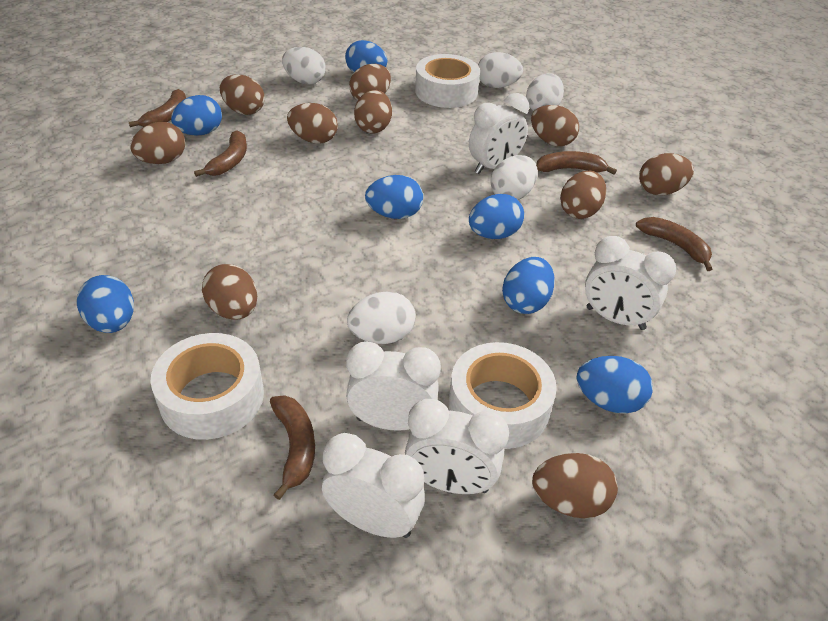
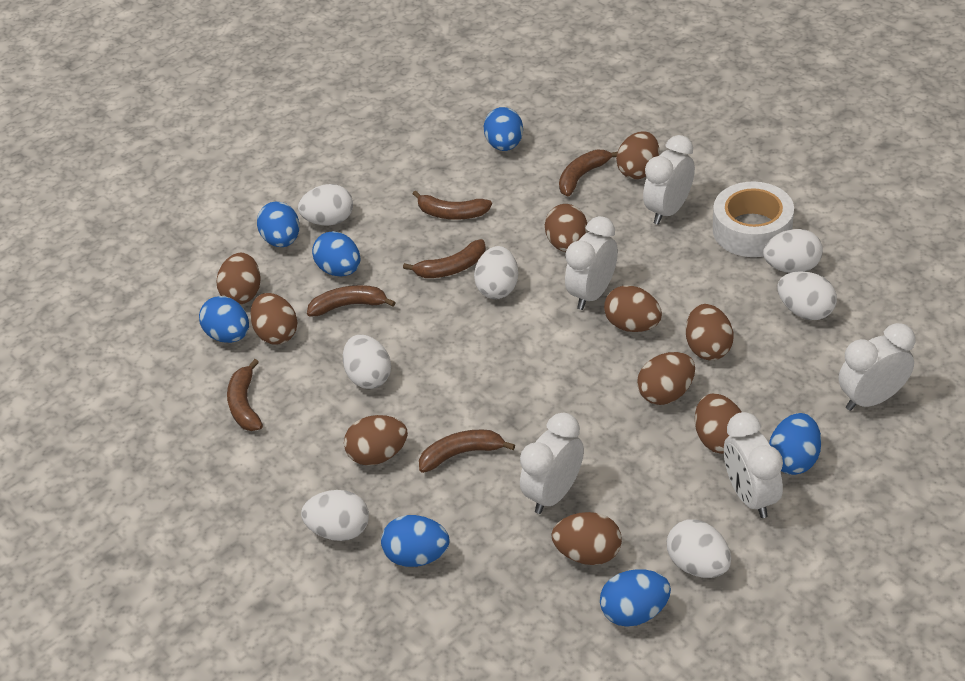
brown banana: [129,89,186,127] [194,130,247,177] [270,395,315,500] [536,151,617,175] [636,217,712,271] = 5 -> [227,359,263,431] [307,285,396,317] [403,239,486,278] [413,191,492,220] [419,430,515,473] [559,150,617,196] = 6
white egg: [282,47,326,85] [347,292,416,344] [478,52,523,88] [490,155,538,200] [526,73,564,111] = 5 -> [298,184,353,226] [301,490,369,541] [343,335,391,389] [474,246,518,299] [667,520,731,578] [763,229,823,273] [777,271,837,320] = 7
white tape: [151,333,264,440] [415,54,480,108] [449,342,557,449] = 3 -> [713,181,794,257] = 1

